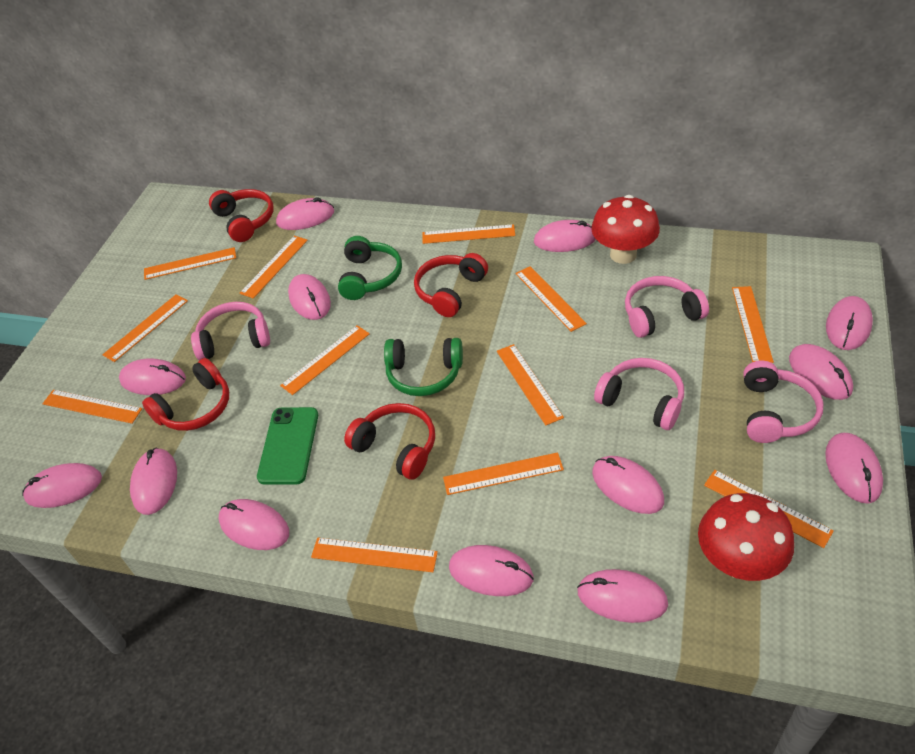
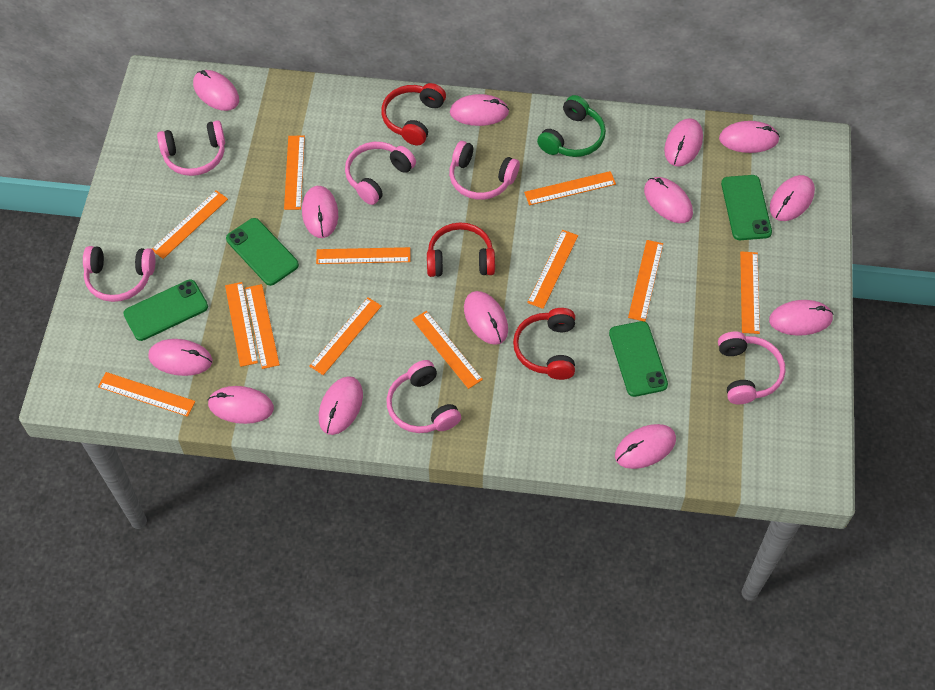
green headphones: [338,236,402,300] [384,338,463,396] = 2 -> [537,95,606,157] = 1
green phone: [257,407,318,485] = 1 -> [123,280,208,341] [226,218,299,286] [609,321,668,397] [721,175,772,240] = 4
pink headphones: [191,302,270,360] [594,358,684,430] [625,276,709,338] [744,361,824,443] = 4 -> [83,246,155,302] [157,120,225,176] [345,142,416,205] [387,360,461,433] [449,141,520,200] [718,332,785,404] = 6
red headphones: [142,358,229,431] [209,189,274,242] [344,403,435,480] [414,253,488,317] = 4 -> [381,83,446,145] [427,222,495,277] [513,308,575,380] = 3
red mushroom: [591,195,660,264] [698,493,794,581] = 2 -> none = 0

